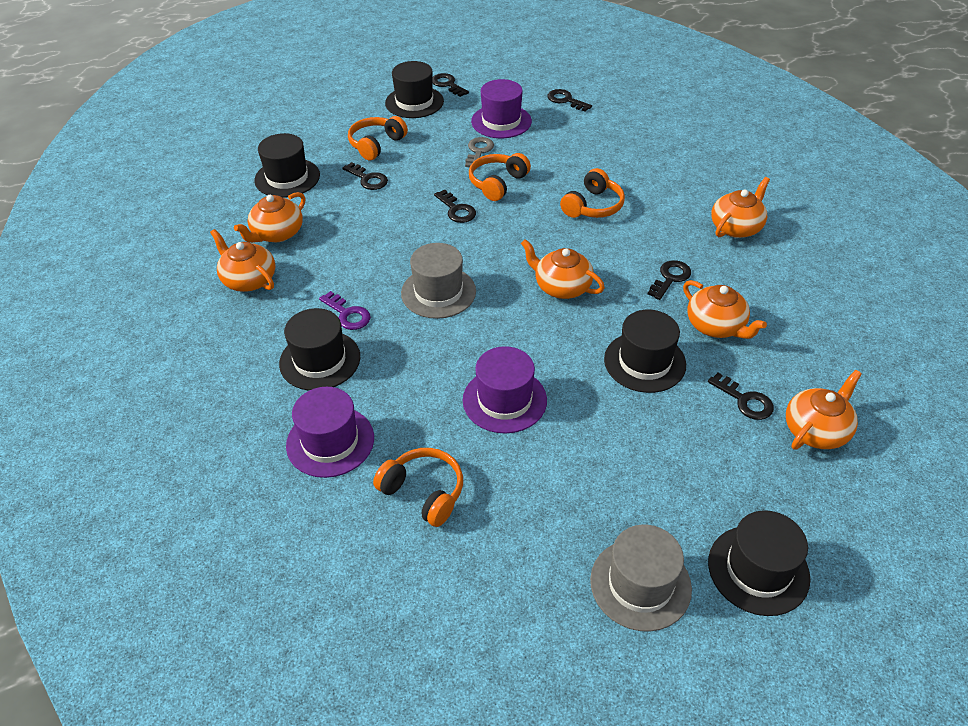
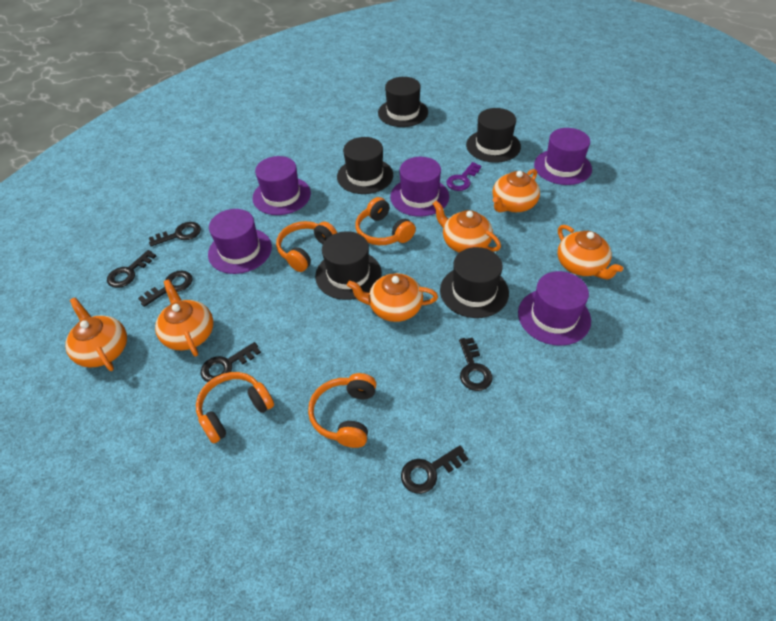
grey hat: [401,243,476,319] [590,525,692,632] = 2 -> none = 0
grey key: [465,137,494,169] = 1 -> none = 0
purple hat: [286,387,374,478] [463,346,547,433] [471,79,532,138] = 3 -> [208,209,272,274] [252,156,311,215] [390,157,449,217] [518,271,591,346] [534,128,592,185] = 5

